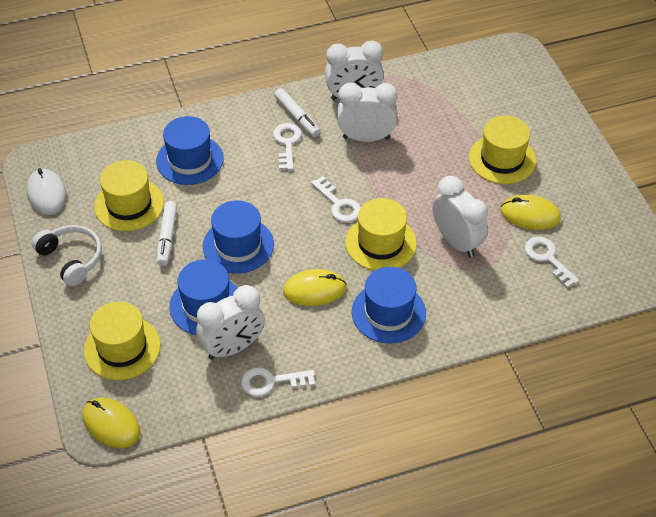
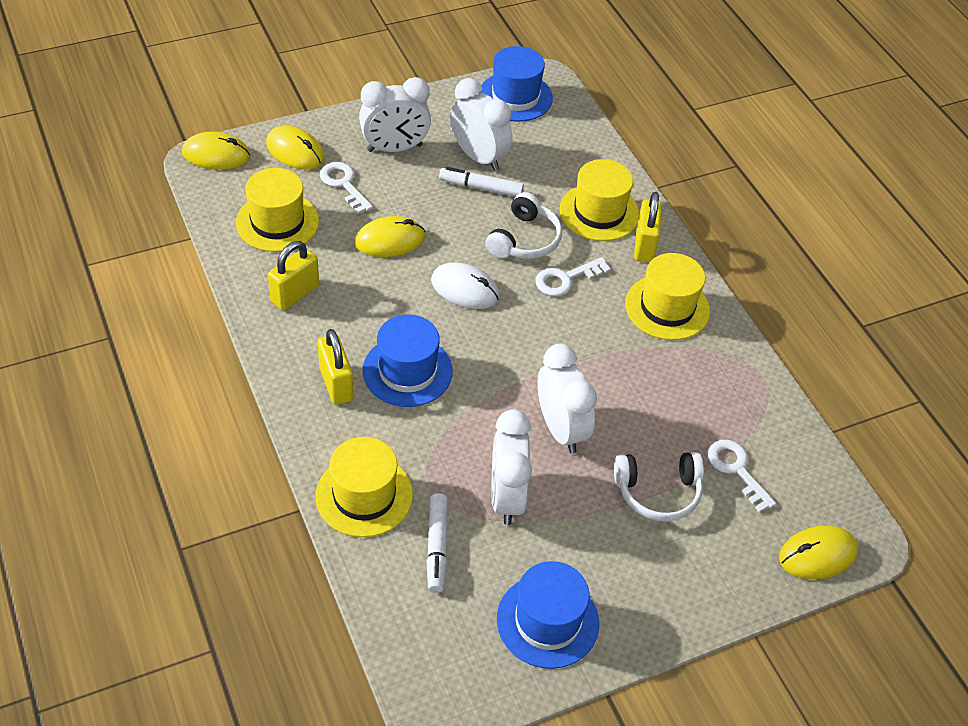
blue hat: [156,116,224,185] [169,259,238,335] [203,200,274,274] [352,267,426,343] = 4 -> [363,314,453,407] [480,46,553,122] [497,561,599,669] = 3
white headphones: [32,225,102,286] = 1 -> [485,192,562,259] [614,452,704,522] = 2
white key: [241,367,315,397] [273,123,302,170] [311,176,361,222] [525,237,579,288] = 4 -> [320,162,373,214] [535,257,611,296] [708,440,776,513] = 3
yellow mouse: [83,398,140,448] [283,269,346,306] [501,195,561,230] = 3 -> [182,132,250,170] [266,125,325,169] [355,216,425,257] [779,526,858,579] = 4
yellow padlock: none = 0 -> [268,241,319,310] [318,329,353,405] [634,192,662,263] = 3

